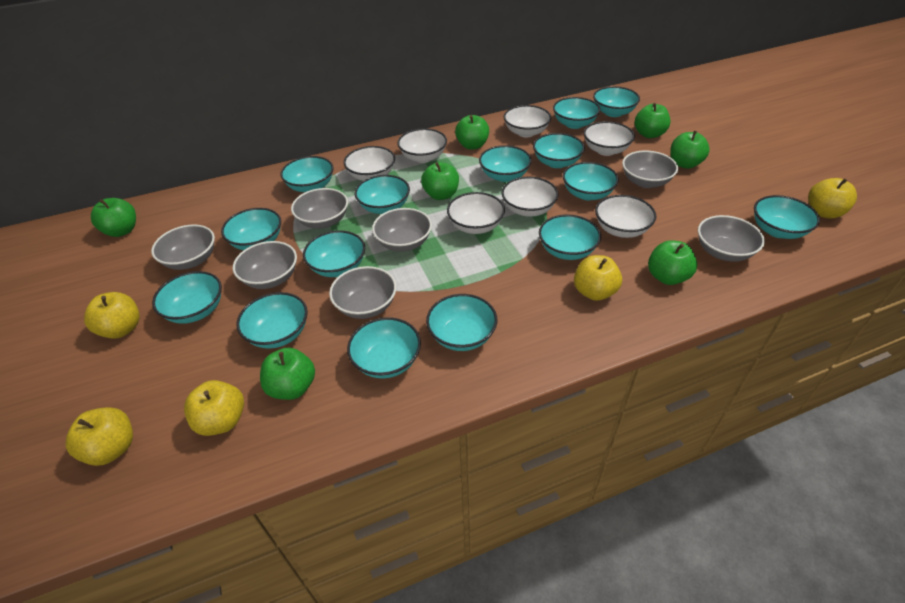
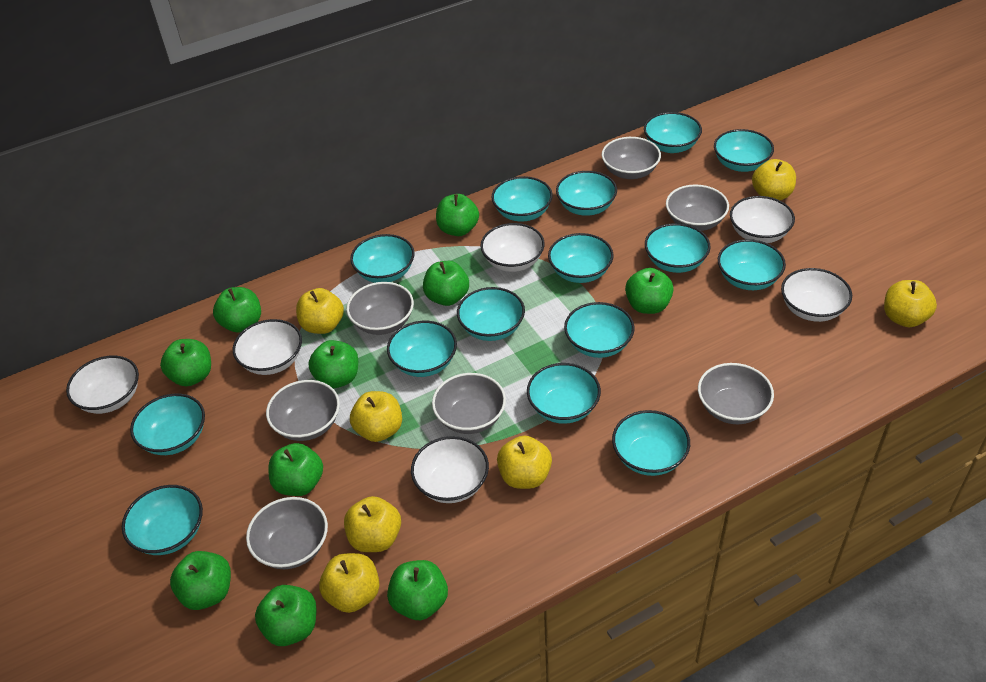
green apple: [91,198,136,237] [260,348,315,400] [421,162,459,200] [455,115,489,150] [635,103,670,138] [648,240,697,285] [670,131,710,169] = 7 -> [160,339,211,386] [170,551,231,610] [213,287,261,333] [255,585,317,646] [268,443,323,496] [308,340,358,388] [387,560,448,620] [423,261,469,306] [436,194,479,236] [625,268,674,314] = 10
white bowl: [344,146,395,181] [397,128,447,163] [447,192,505,234] [502,177,558,217] [504,105,551,137] [584,121,635,156] [595,195,656,238] = 7 -> [66,356,139,414] [233,319,302,375] [411,436,489,503] [480,223,545,272] [730,196,795,243] [781,268,852,322] = 6
yellow apple: [66,407,133,466] [84,292,140,339] [184,380,244,436] [574,255,622,301] [808,178,857,219] = 5 -> [296,288,344,334] [319,553,380,613] [344,496,401,552] [350,391,402,442] [497,435,552,489] [752,159,796,200] [884,280,937,327] = 7

